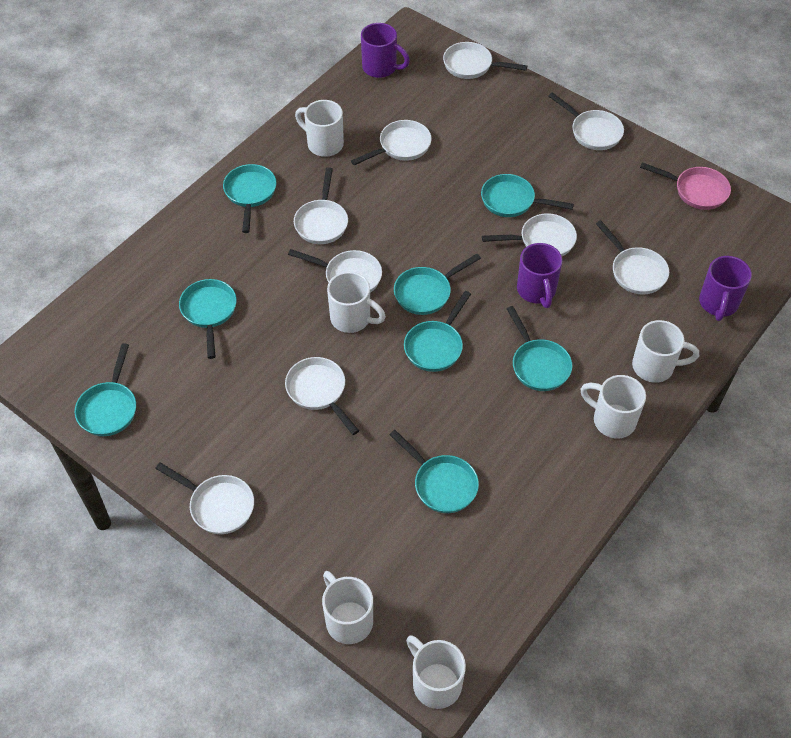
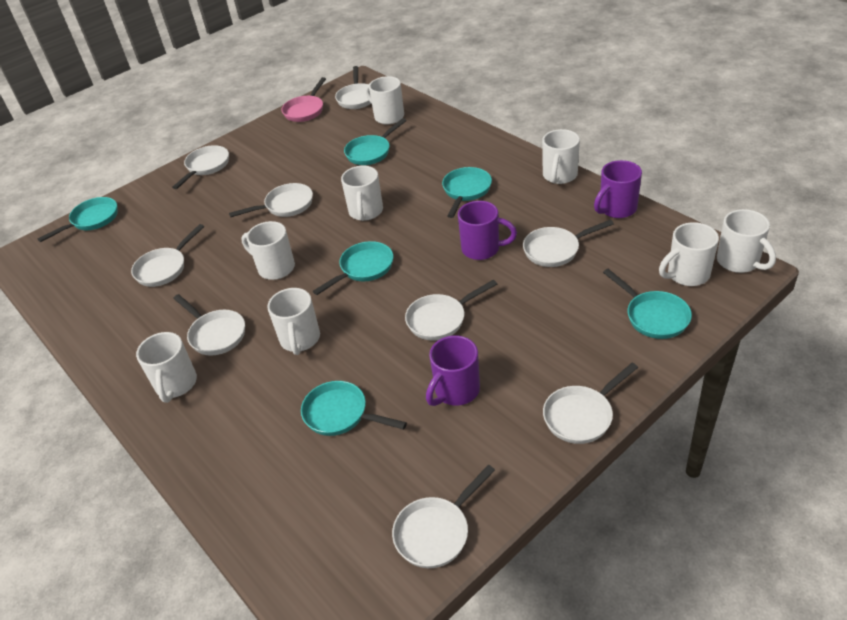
turquoise pan: [75,343,136,436] [179,279,237,359] [223,164,277,233] [389,430,479,513] [394,254,481,315] [404,291,471,372] [481,174,574,217] [507,306,572,391] = 8 -> [38,197,118,242] [301,381,407,436] [313,241,393,295] [344,118,407,165] [442,167,492,218] [603,269,692,339] = 6
white mug: [295,100,344,157] [322,571,373,644] [327,272,386,333] [406,635,466,709] [580,375,646,438] [632,320,699,383] = 6 -> [136,332,197,403] [241,221,295,280] [267,288,320,355] [341,166,383,221] [366,76,404,124] [542,129,580,184] [659,222,719,286] [717,209,776,273] = 8

